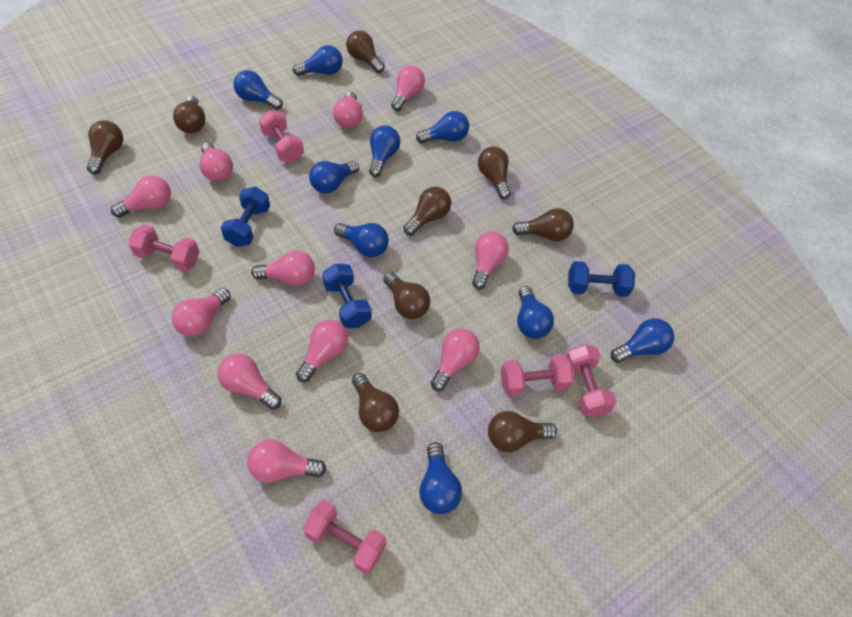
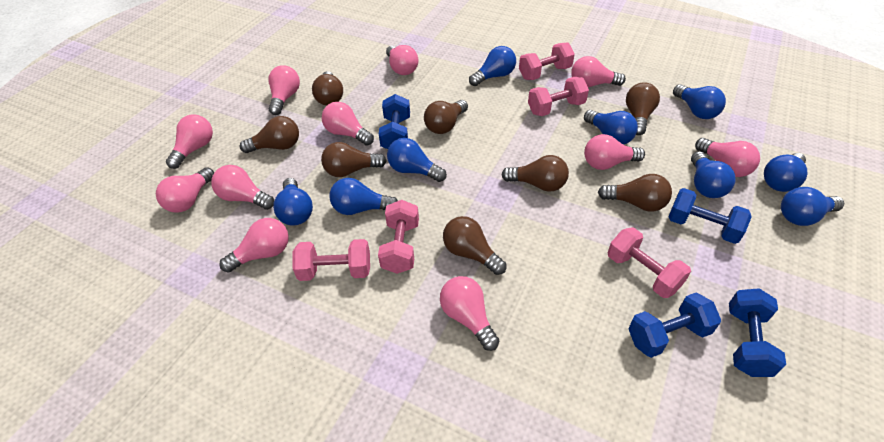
blue dumbbell: [221,187,270,247] [322,264,371,328] [568,261,635,297] = 3 -> [379,94,410,149] [628,293,721,358] [668,188,751,244] [729,288,786,377] = 4
brown light bulb: [87,120,123,174] [173,96,205,133] [346,31,385,73] [352,373,399,432] [383,272,430,319] [403,187,451,236] [478,147,511,199] [488,411,557,452] [512,208,574,241] = 9 -> [240,116,299,153] [312,71,343,106] [321,142,387,177] [424,100,468,134] [443,216,506,275] [501,155,569,192] [598,174,672,212] [626,82,660,135] = 8

